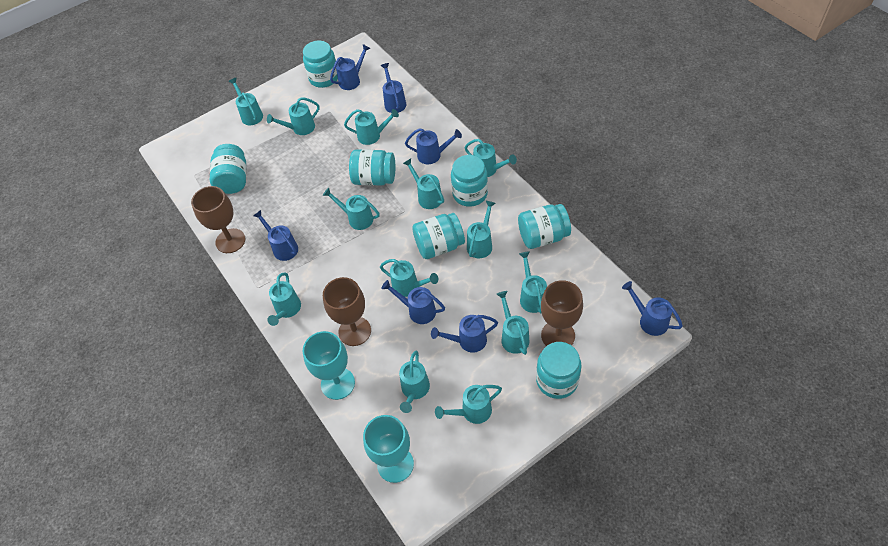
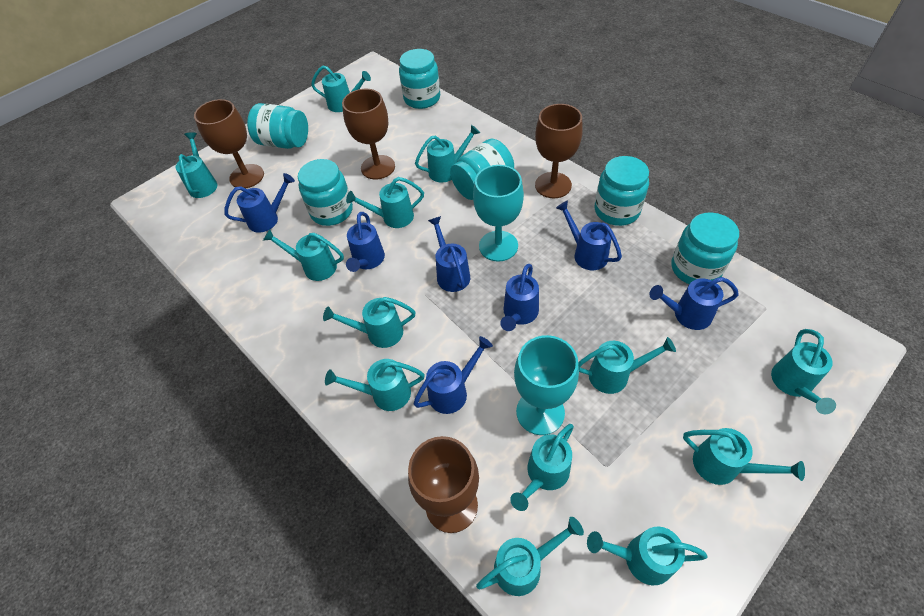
brown goblet: [191,186,245,253] [323,277,371,346] [541,280,583,346] = 3 -> [194,99,264,188] [342,89,395,179] [408,436,479,533] [535,104,583,198] = 4
turquoise jar: [210,144,246,194] [303,41,338,88] [349,149,395,186] [412,213,465,259] [451,155,488,207] [518,204,571,249] [536,342,582,399] = 7 -> [247,103,308,149] [298,159,353,226] [399,49,440,109] [450,139,514,200] [595,156,649,226] [671,212,739,284] = 6

